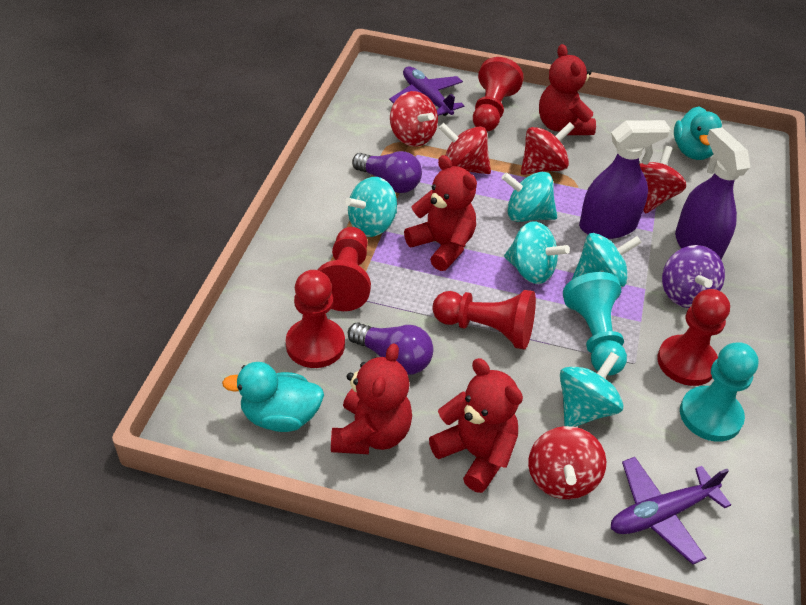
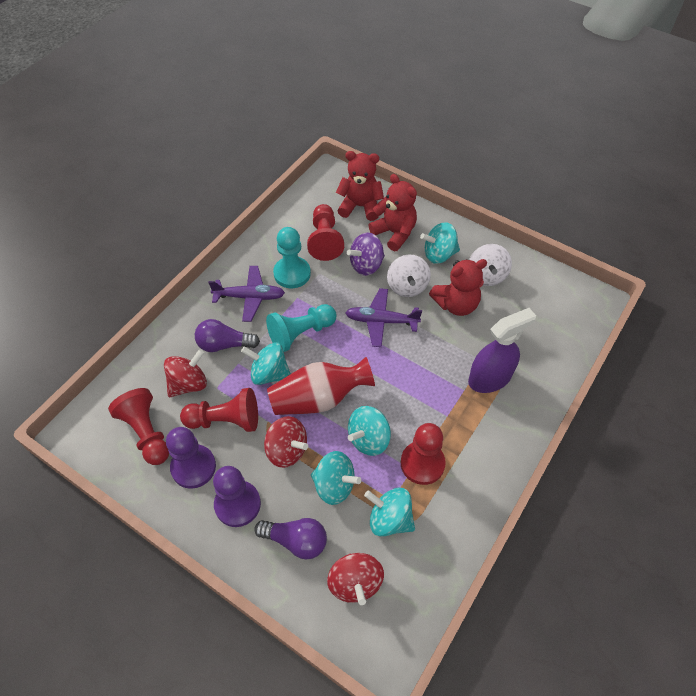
purple pawn: none = 0 -> [166,427,216,489] [213,466,261,527] = 2
purple spray bottle: [579,120,670,239] [675,127,750,260] = 2 -> [468,308,536,393] = 1
red pawn: [286,270,345,368] [318,227,371,311] [433,290,536,350] [473,57,524,132] [657,289,730,386] = 5 -> [108,388,169,465] [180,388,258,432] [307,204,344,261] [401,423,446,485] = 4
red spinning top: [390,91,438,147] [439,123,491,174] [521,122,574,175] [528,426,606,499] [639,146,686,214] = 5 -> [164,349,207,397] [264,416,308,468] [327,553,384,605] = 3
red teddy bear: [331,343,412,454] [404,155,477,271] [429,358,523,493] [539,44,596,135] = 4 -> [336,151,384,221] [368,174,417,251] [429,259,487,316] = 3
red vase: none = 0 -> [267,357,375,415] = 1
turquoise duck: [222,362,324,432] [674,106,722,160] = 2 -> none = 0
white spinning top: none = 0 -> [387,255,431,297] [469,244,512,286] = 2

